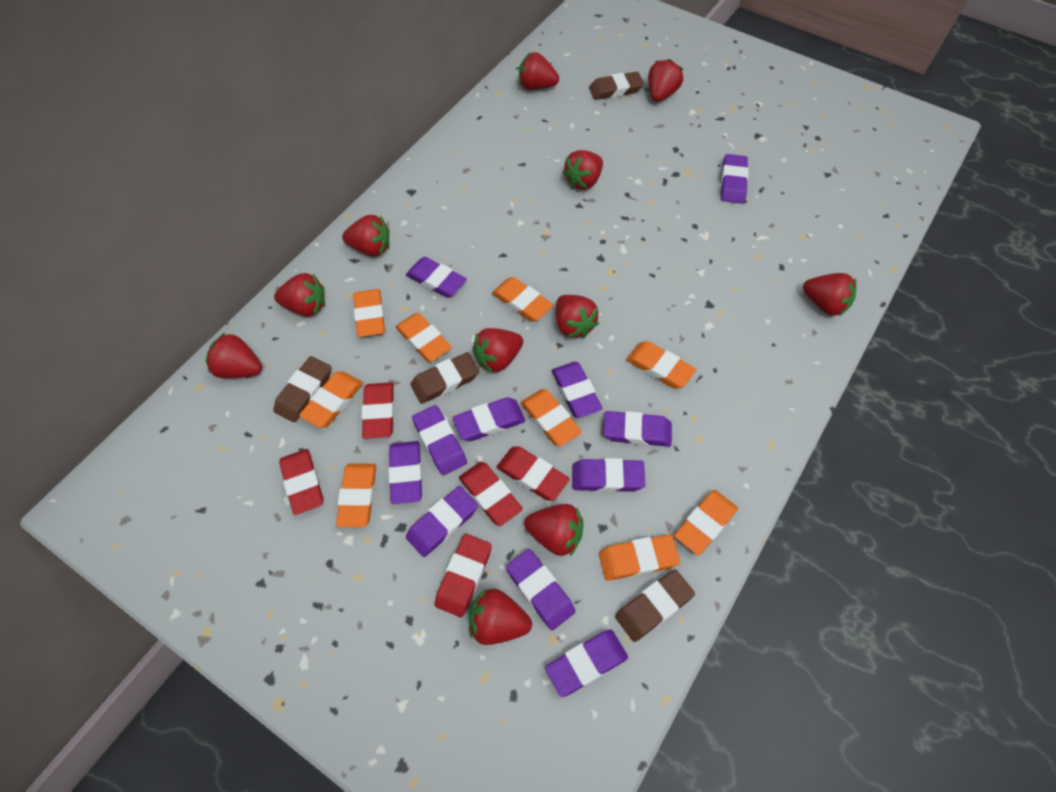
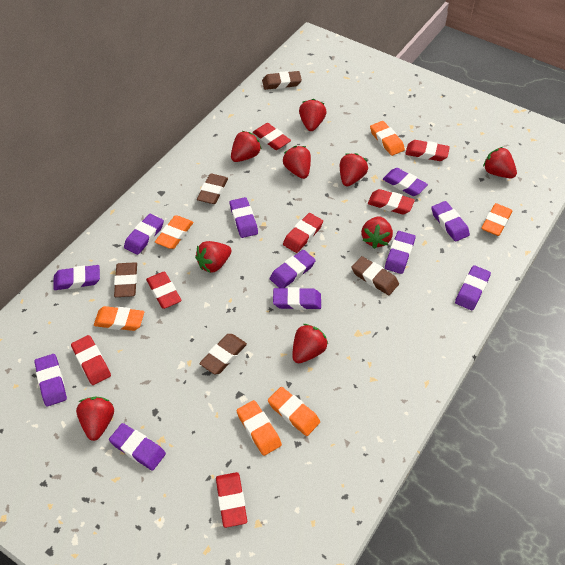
brown eraser: [274,356,331,422] [410,352,479,404] [589,72,644,100] [615,569,695,642] = 4 -> [114,262,137,297] [197,174,228,204] [199,334,247,375] [262,71,302,90] [351,256,399,295] = 5
orange eraser: [299,371,363,428] [336,463,376,527] [353,289,385,337] [396,313,452,362] [492,277,553,322] [521,389,582,446] [599,535,680,581] [626,341,696,388] [674,490,738,555] = 9 -> [94,306,144,331] [155,215,193,249] [236,400,282,456] [268,387,320,436] [370,121,405,156] [481,203,512,236] = 6
red eraser: [279,449,324,515] [361,382,394,439] [435,534,492,617] [459,462,523,526] [497,446,570,501] = 5 -> [71,335,111,385] [146,272,182,309] [216,472,247,528] [253,123,291,150] [283,213,323,253] [368,189,415,215] [405,140,450,161] = 7
red strawberry: [205,333,262,378] [274,273,325,317] [342,215,390,257] [469,589,532,645] [472,328,523,373] [519,52,559,90] [524,504,583,556] [556,295,599,338] [563,150,603,190] [648,59,683,102] [803,273,857,316] = 11 -> [76,397,114,441] [195,241,231,272] [231,131,262,162] [283,146,311,179] [292,324,328,364] [299,99,327,131] [340,153,368,186] [361,216,393,249] [483,147,517,178] = 9

